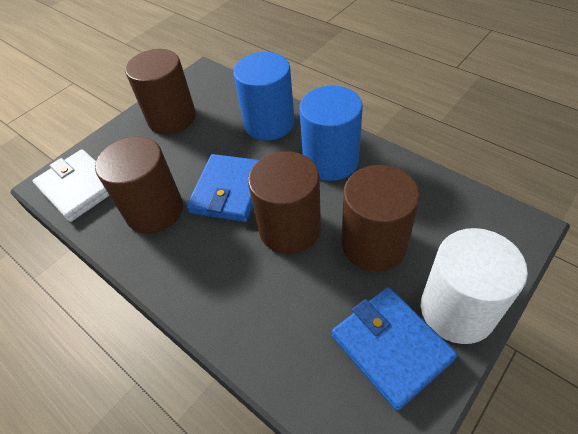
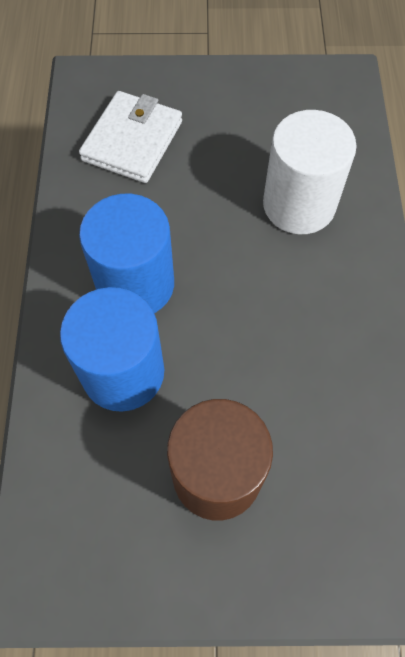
blue wallet: [187,154,259,222] [332,287,457,411] = 2 -> none = 0
brown cylinder: [95,136,183,234] [125,49,196,134] [248,151,321,254] [342,165,420,272] = 4 -> [167,399,273,521] = 1

